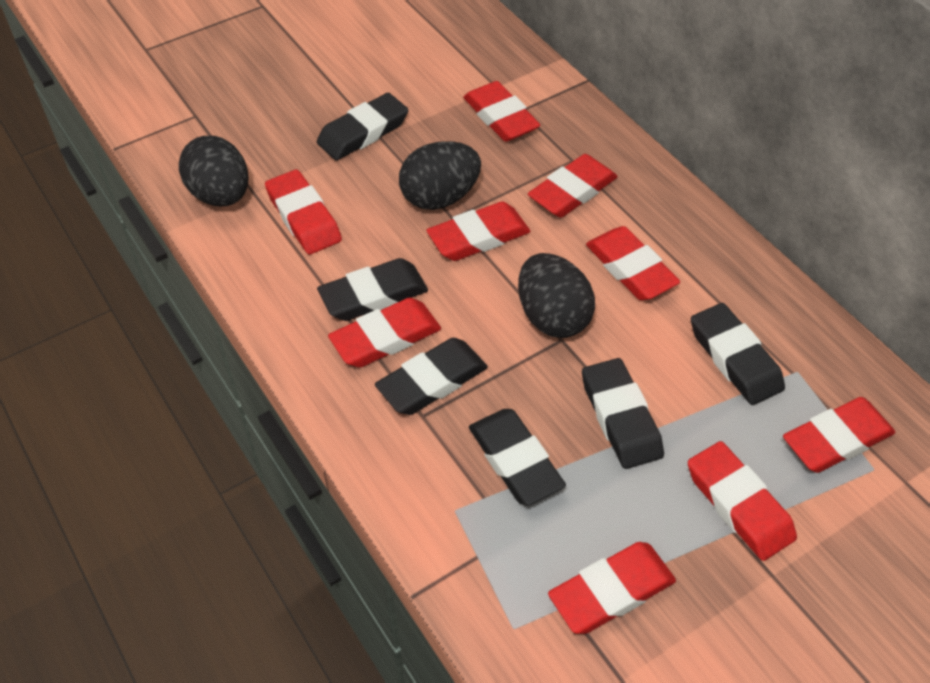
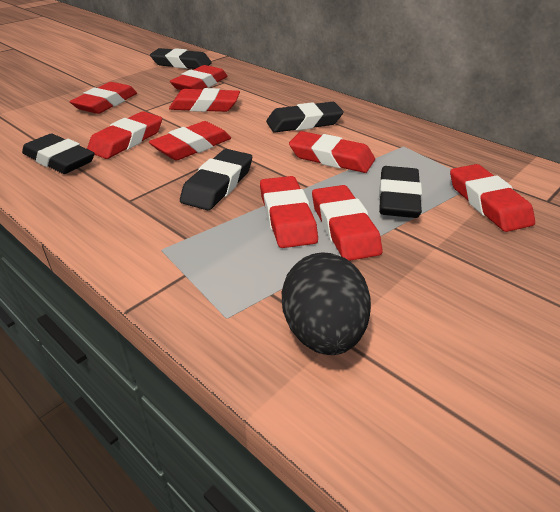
black egg: [179,136,249,206] [399,141,481,210] [518,253,595,338] = 3 -> [282,252,371,355] = 1
black eraser: [317,93,408,160] [317,258,428,321] [375,338,488,415] [469,409,566,506] [582,358,664,469] [691,303,785,405] = 6 -> [22,133,95,174] [150,48,212,69] [180,149,252,210] [266,102,344,132] [379,166,422,218] = 5

